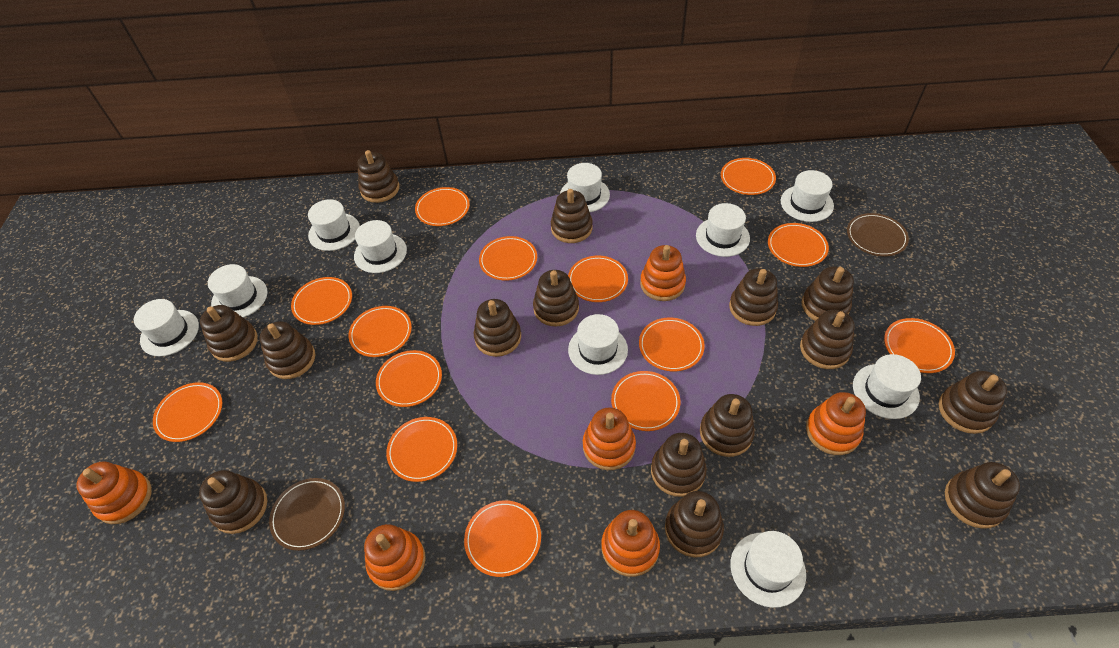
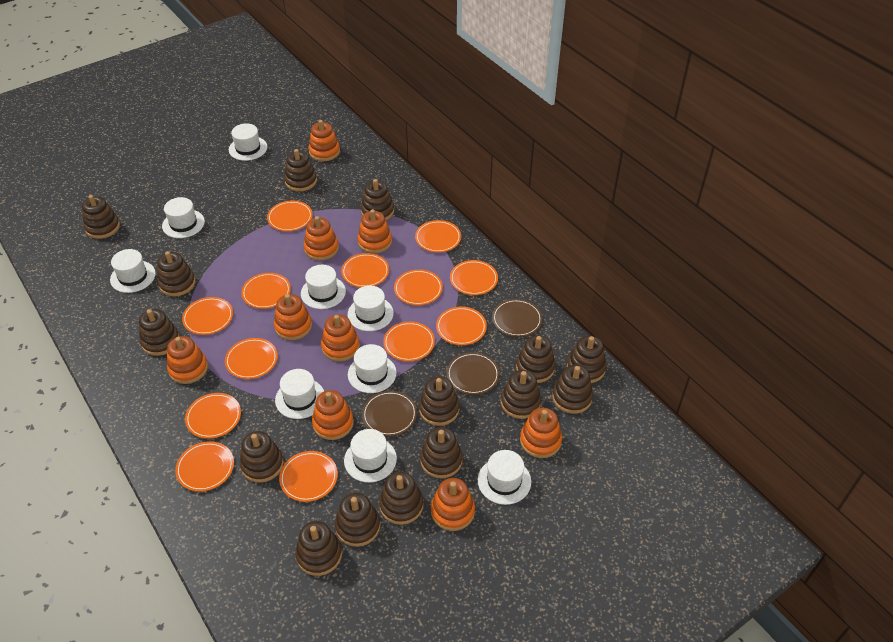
brown plate: [269,478,345,551] [847,213,909,256] = 2 -> [362,391,417,436] [447,352,500,395] [492,299,542,337] = 3
orange plate: [153,382,222,442] [291,277,352,325] [349,306,412,357] [376,350,442,407] [386,417,457,482] [415,187,470,226] [464,500,541,577] [479,236,537,281] [568,256,628,302] [611,371,680,431] [639,318,705,372] [721,158,776,195] [768,223,829,267] [884,318,955,373] = 14 -> [175,441,234,492] [182,297,233,335] [185,393,241,439] [225,338,278,379] [241,273,291,309] [267,201,313,231] [279,451,338,502] [341,253,389,288] [383,321,435,361] [394,269,443,305] [415,220,461,253] [436,307,487,345] [450,260,498,295] = 13
orange stacking toy: [76,461,152,524] [364,524,426,591] [583,408,636,470] [601,510,660,577] [640,245,686,301] [806,392,866,455] = 6 -> [167,336,208,384] [274,294,312,340] [304,216,339,261] [308,120,340,161] [312,390,354,440] [321,315,360,362] [357,209,392,254] [431,478,475,531] [520,408,562,458] = 9
white hat: [134,299,199,356] [208,264,267,318] [308,199,360,251] [354,220,407,273] [560,163,610,212] [568,314,628,375] [696,203,750,257] [730,531,806,608] [781,170,834,222] [853,354,921,419] = 10 -> [110,249,156,293] [162,197,205,238] [229,123,267,161] [275,369,324,419] [301,265,346,309] [344,429,397,483] [348,286,394,331] [348,344,396,393] [478,450,531,505] = 9

